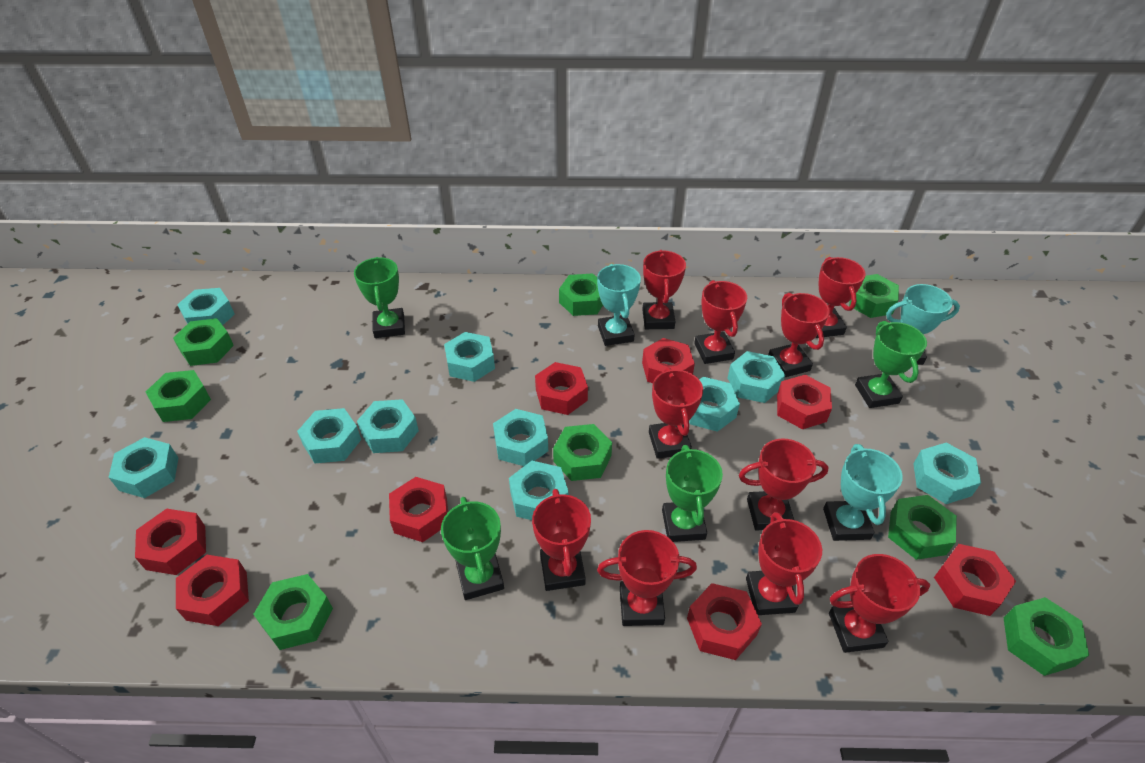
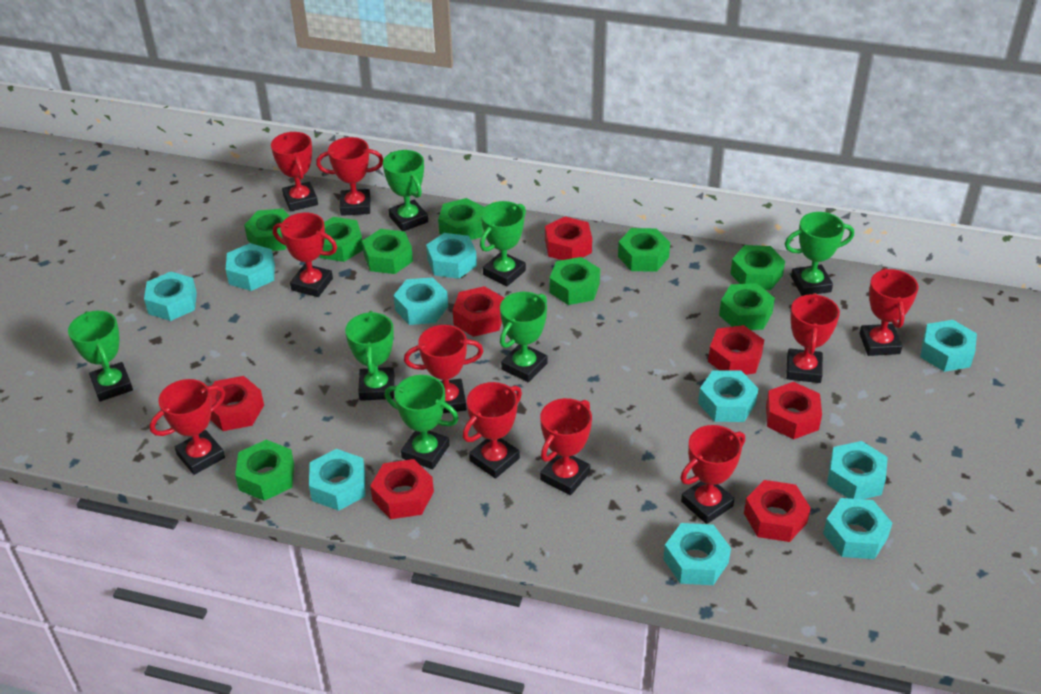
green nut: [146,370,211,422] [173,318,234,366] [253,574,333,650] [553,424,612,481] [559,273,603,316] [849,274,899,318] [888,495,957,560] [1004,597,1089,676] = 8 -> [235,440,294,501] [244,209,290,251] [320,217,363,262] [362,229,413,274] [438,198,485,240] [549,257,600,305] [618,228,670,272] [719,283,775,330] [730,245,785,290] = 9
green trophy: [354,257,405,338] [441,497,504,600] [662,445,723,542] [855,321,927,408] = 4 -> [68,311,133,401] [345,311,394,401] [383,150,428,231] [385,375,459,469] [480,201,526,286] [500,292,547,382] [785,212,854,296] = 7
red nut: [135,509,206,575] [176,555,249,626] [389,477,448,542] [535,362,588,415] [642,338,695,383] [687,583,762,660] [777,375,832,429] [934,544,1016,616] = 8 -> [210,376,264,431] [370,459,434,519] [453,286,504,337] [545,216,592,260] [708,325,764,375] [744,480,811,542] [766,382,822,439] = 7
turquoise trophy: [597,264,641,346] [823,444,903,541] [886,284,960,365] = 3 -> none = 0

